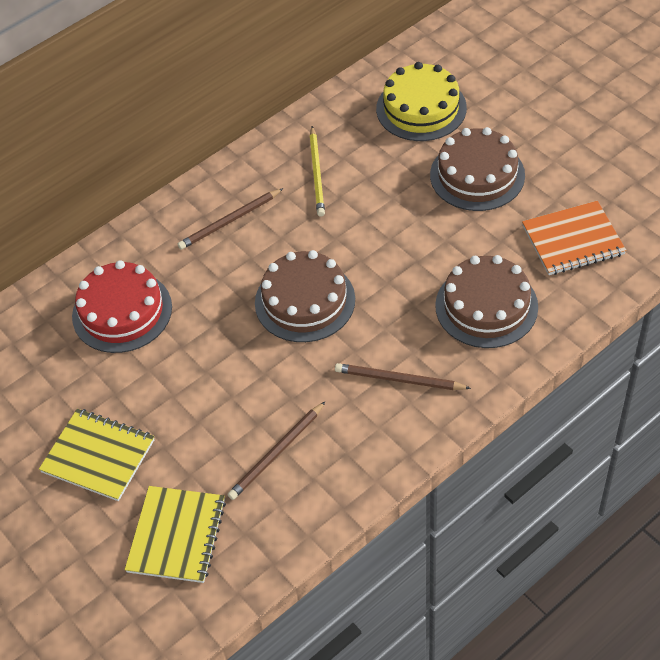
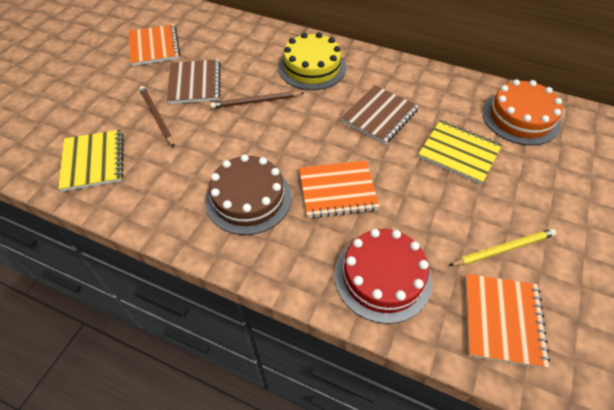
brown cake: [255,250,355,342] [430,127,525,211] [435,255,538,348] = 3 -> [205,154,292,235] = 1
brown notebook: none = 0 -> [166,60,221,104] [341,85,419,144] = 2
brown pencil: [178,188,284,249] [227,401,326,500] [335,363,471,390] = 3 -> [139,86,174,147] [210,91,304,109] = 2
orange cake: none = 0 -> [482,79,562,146] = 1
orange notebook: [522,201,626,275] = 1 -> [129,24,180,66] [299,161,380,218] [465,274,550,369] = 3

